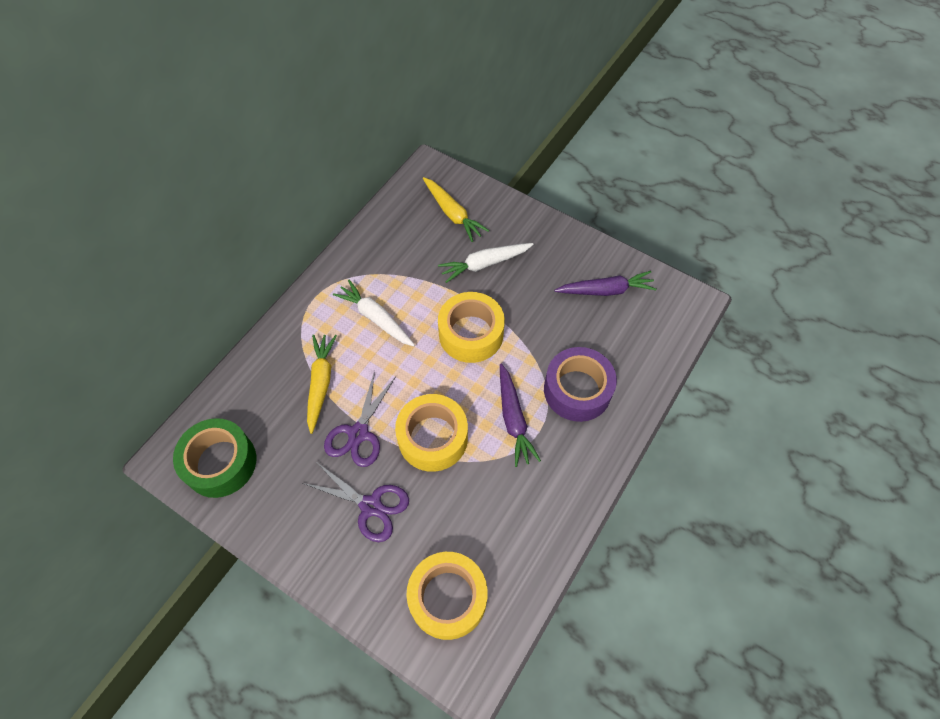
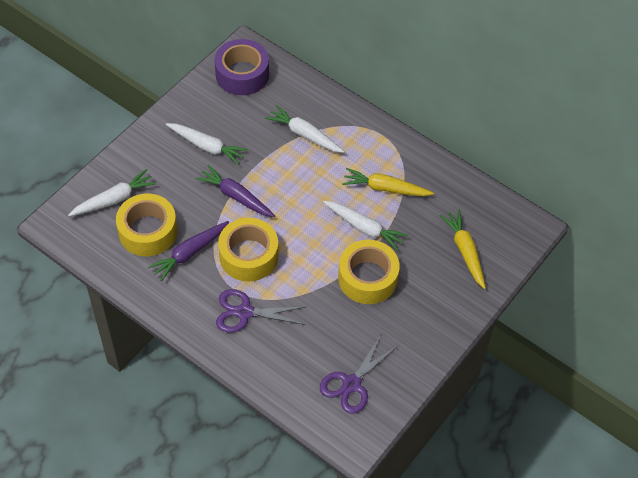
green tape: [173,418,256,498] = 1 -> none = 0
white carrot: [333,280,415,346] [438,243,534,283] = 2 -> [68,169,156,217] [166,123,248,165] [265,105,344,153] [323,201,408,251] = 4

